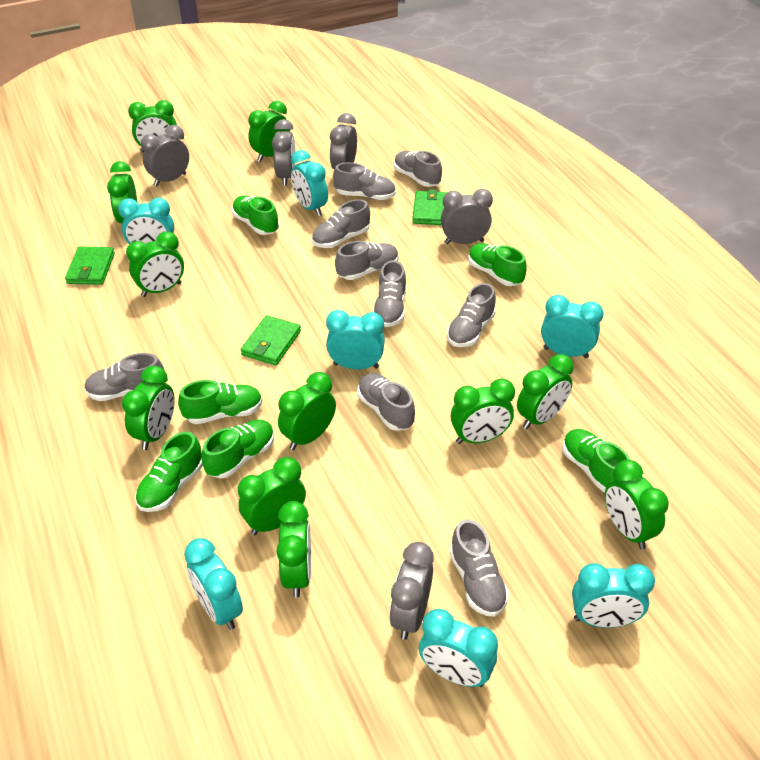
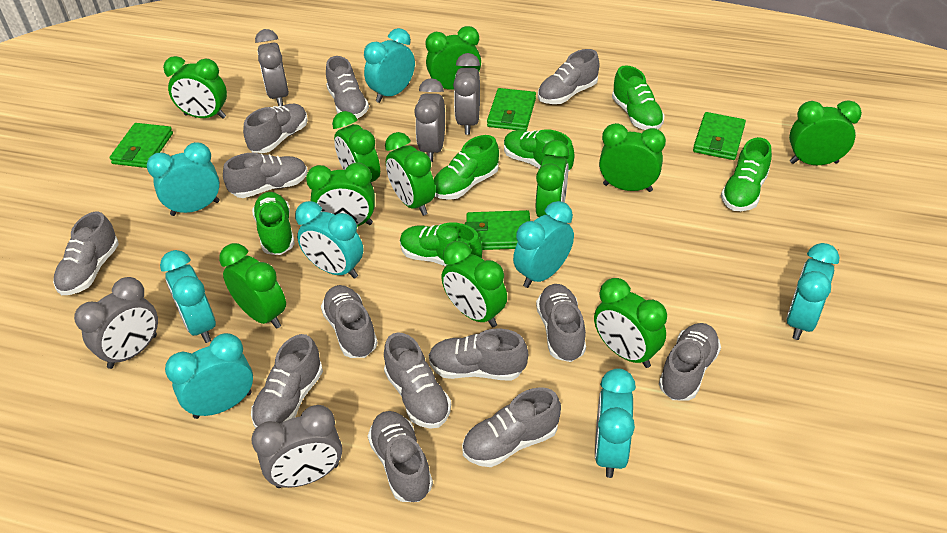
green wallet: [65,247,115,285] [241,315,301,365] [412,189,448,225] = 3 -> [109,123,173,168] [465,210,530,250] [487,88,536,131] [693,112,746,160] = 4
grey shoe: [84,353,164,401] [312,199,370,248] [333,162,396,200] [335,241,399,280] [357,373,415,431] [373,260,406,327] [394,151,442,187] [447,283,496,347] [450,519,509,617] = 9 -> [53,212,119,295] [223,152,308,198] [243,104,308,153] [251,334,323,428] [321,285,378,358] [326,56,369,118] [368,411,433,502] [384,332,451,429] [428,329,528,380] [462,387,561,467] [536,284,586,362] [538,49,599,104] [659,323,721,401] = 13
turquoise clock: [118,198,174,244] [184,538,243,630] [291,150,328,216] [326,310,385,370] [419,609,498,687] [541,295,604,358] [572,563,655,628] = 7 -> [147,142,220,216] [160,250,216,343] [165,333,253,419] [295,201,363,278] [364,28,415,103] [513,201,574,288] [595,368,636,478] [787,243,840,340] = 8

